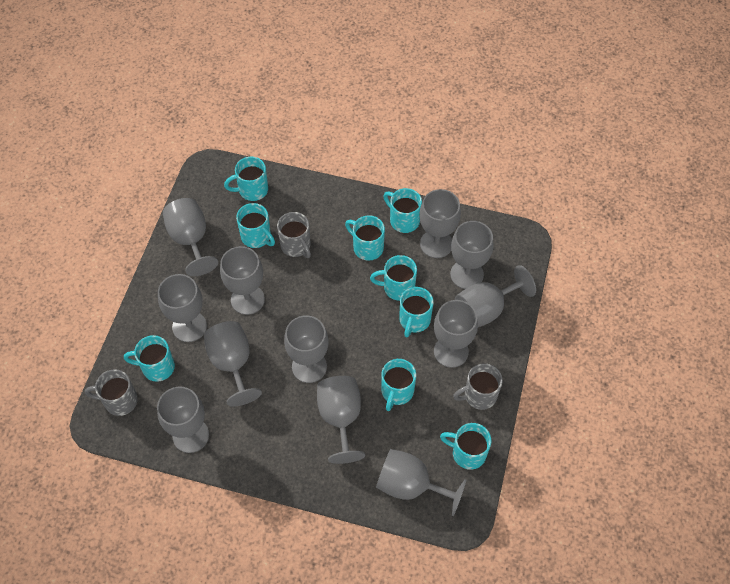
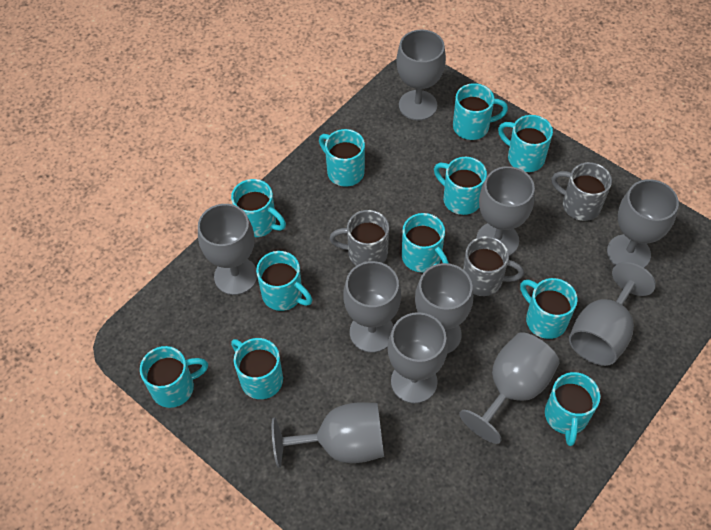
grey goblet: [157,387,209,453] [158,274,207,342] [163,198,218,276] [204,321,262,407] [220,246,265,315] [284,315,329,383] [317,376,365,464] [376,449,466,516] [419,189,461,258] [434,300,478,368] [450,221,494,289] [455,265,536,327] = 12 -> [198,204,257,295] [272,402,384,468] [343,261,401,353] [388,312,448,403] [396,29,446,121] [415,263,473,354] [459,332,560,444] [476,166,535,256] [569,262,656,366] [607,179,679,268] = 10
turquoise mug: [124,335,175,382] [224,157,268,201] [236,203,275,248] [345,215,385,261] [370,255,417,301] [381,359,416,411] [383,188,422,233] [399,287,433,338] [440,423,491,470] = 9 -> [140,346,208,408] [231,179,286,237] [231,338,283,399] [256,251,312,311] [319,129,365,187] [402,213,449,272] [434,157,487,215] [453,83,508,140] [498,115,553,172] [520,278,578,339] [545,372,600,446] = 11

